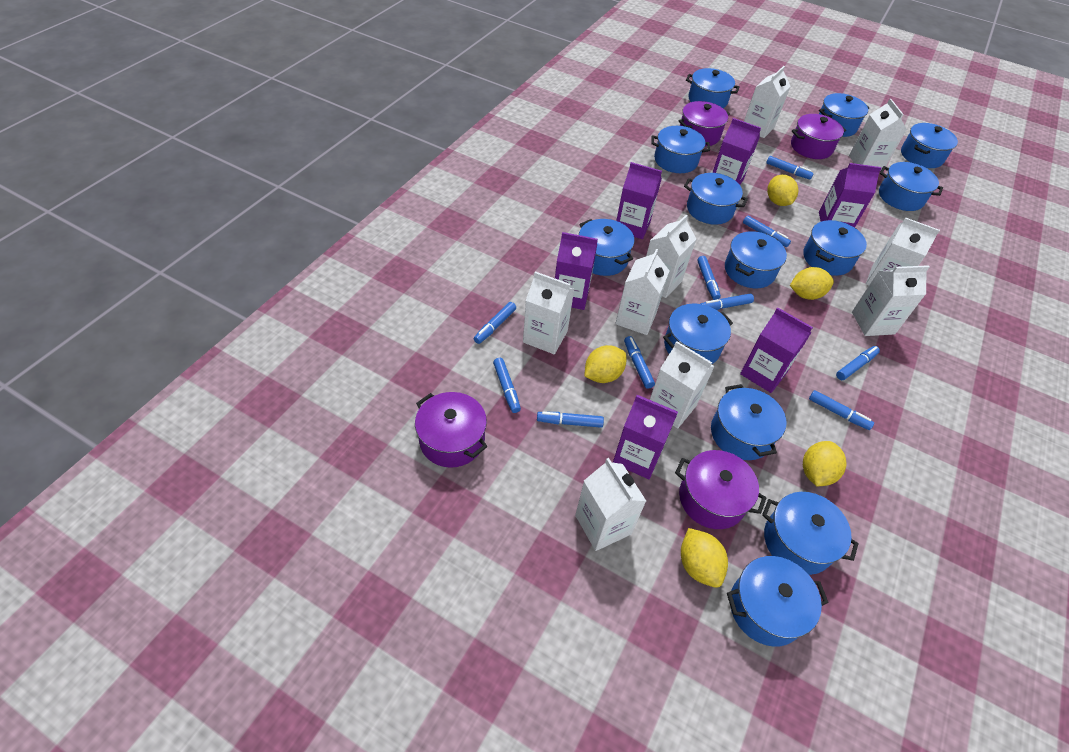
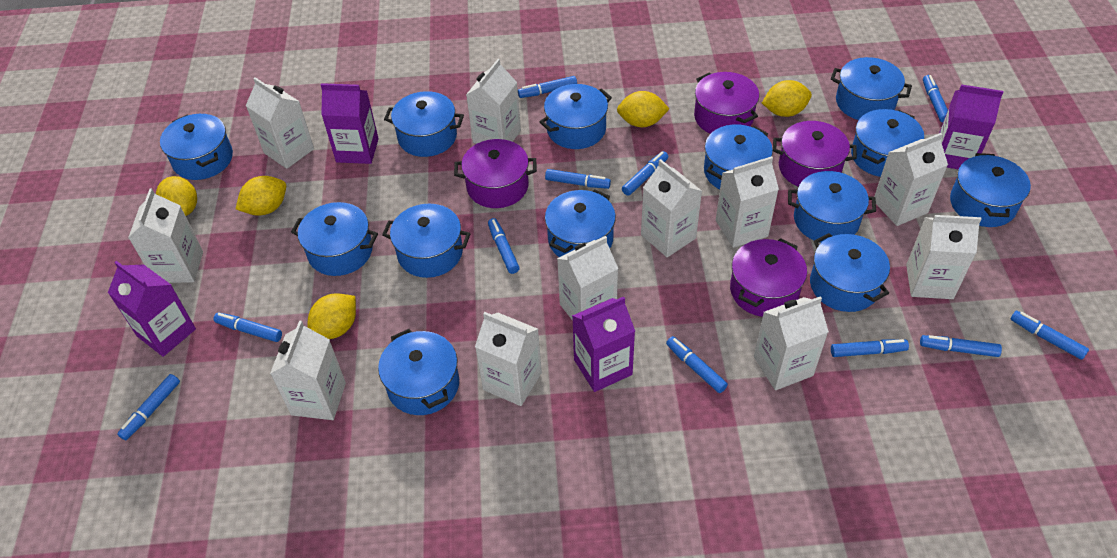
blue marker: [474,302,516,344] [493,358,521,413] [537,412,604,428] [624,336,655,389] [697,256,721,300] [701,294,754,310] [743,215,791,247] [766,156,814,179] [809,390,874,430] [836,346,880,380] = 10 -> [117,374,180,440] [214,312,282,342] [488,218,520,274] [518,76,577,98] [545,169,611,189] [622,151,668,196] [666,336,728,393] [831,339,909,357] [920,335,1002,357] [923,75,948,123] [1011,311,1089,360] = 11
purple carton: [555,232,598,310] [613,395,678,479] [616,162,662,239] [713,118,761,185] [740,307,813,393] [819,163,881,228] = 6 -> [108,261,196,357] [321,83,379,164] [572,297,635,392] [939,84,1003,169] = 4
white carton: [523,271,574,354] [575,458,646,551] [615,249,669,335] [646,215,696,298] [650,341,715,429] [744,66,791,138] [849,99,907,171] [852,265,930,336] [866,217,940,285] = 9 -> [128,189,203,283] [246,77,314,169] [270,320,346,420] [466,59,521,144] [475,312,542,406] [557,236,618,321] [641,159,702,257] [716,156,779,248] [754,296,829,390] [874,133,948,226] [906,215,982,299] = 11

